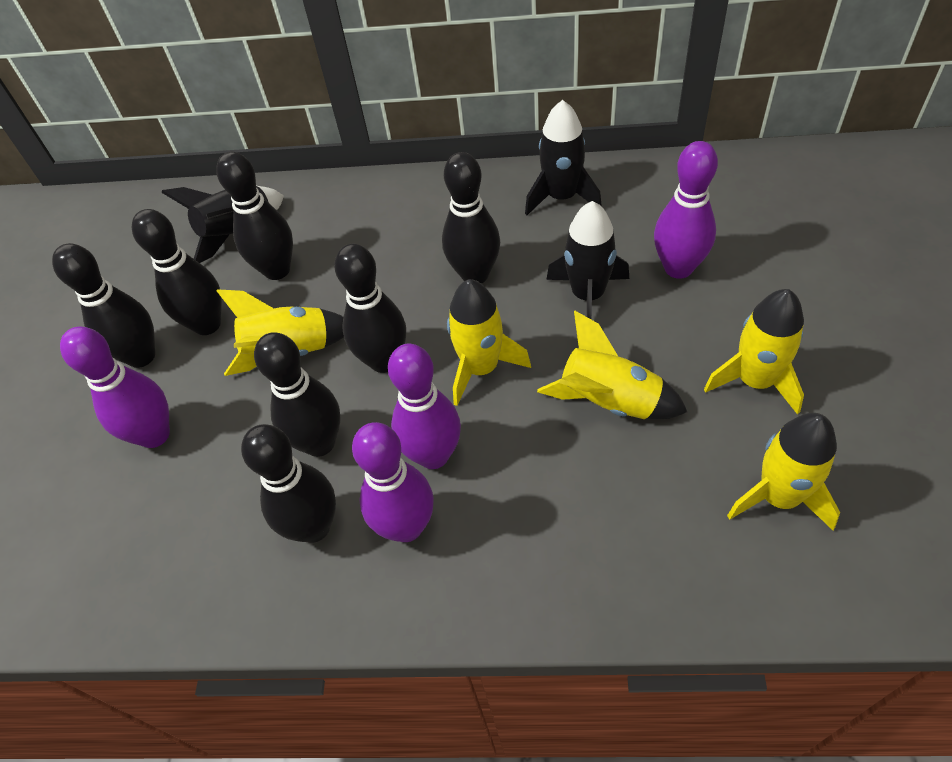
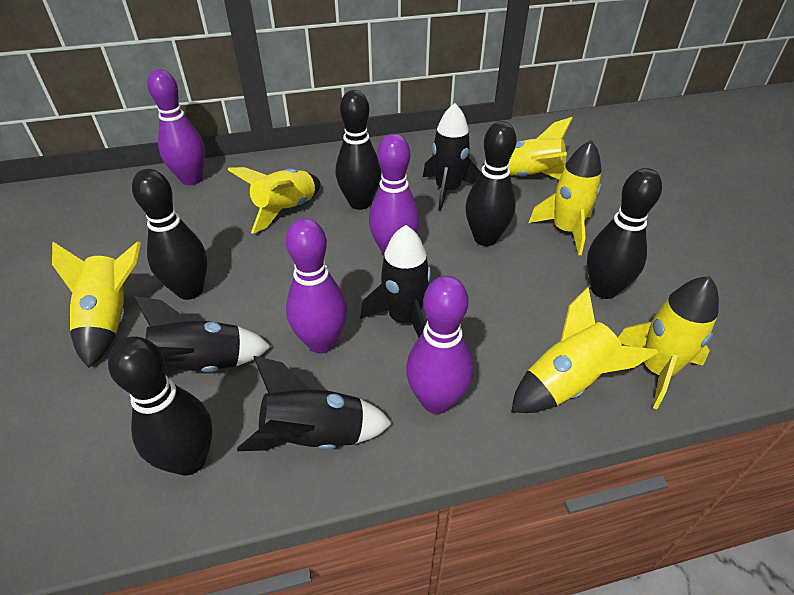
black bowling pin: [52,243,155,368] [132,209,222,335] [216,152,293,280] [241,424,336,543] [254,332,341,457] [334,244,406,373] [442,152,500,283] = 7 -> [108,336,213,476] [132,169,207,300] [336,90,381,210] [465,121,516,246] [587,168,662,299] = 5
black rocket: [162,186,284,263] [525,100,602,215] [546,201,629,319] = 3 -> [134,296,271,376] [237,356,392,451] [360,225,431,338] [423,103,481,210] = 4
yellow rocket: [217,289,344,376] [447,279,531,406] [537,311,687,419] [704,289,804,415] [727,413,840,530] = 5 -> [52,241,141,368] [228,167,321,234] [483,117,573,179] [511,287,658,413] [528,140,602,255] [618,276,719,409] = 6

